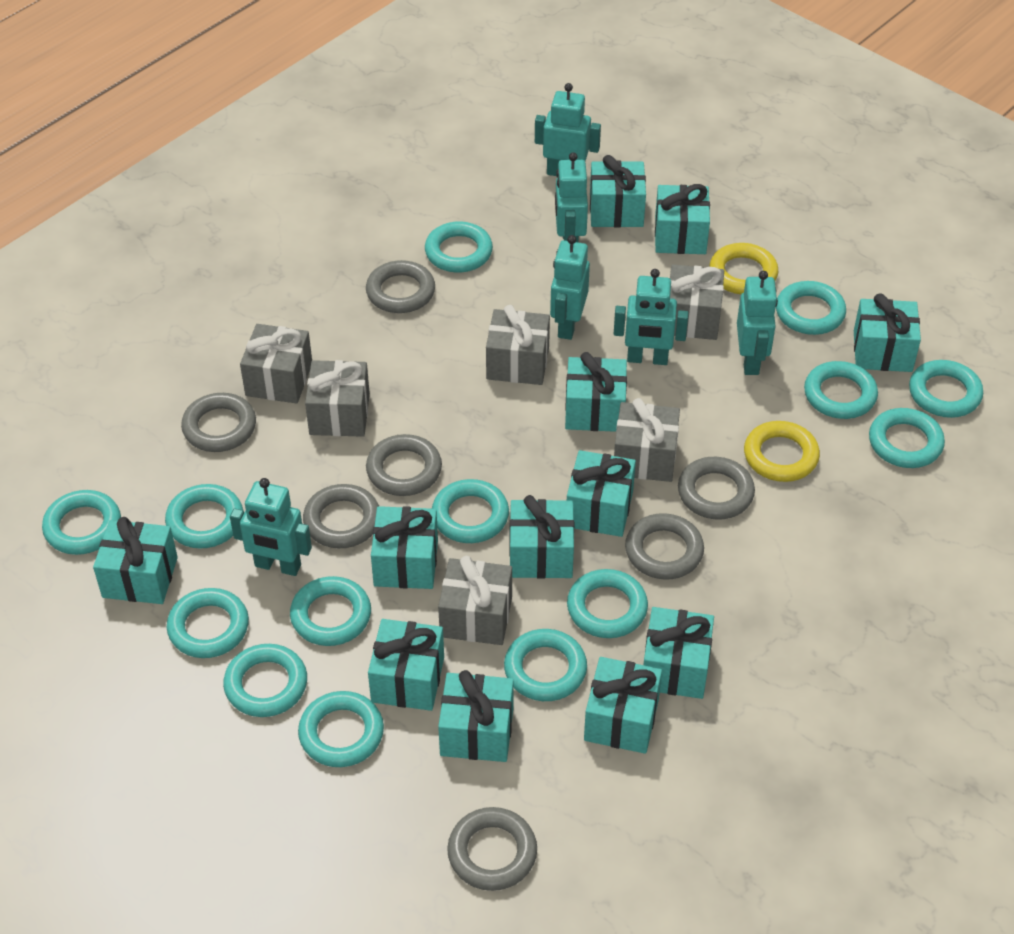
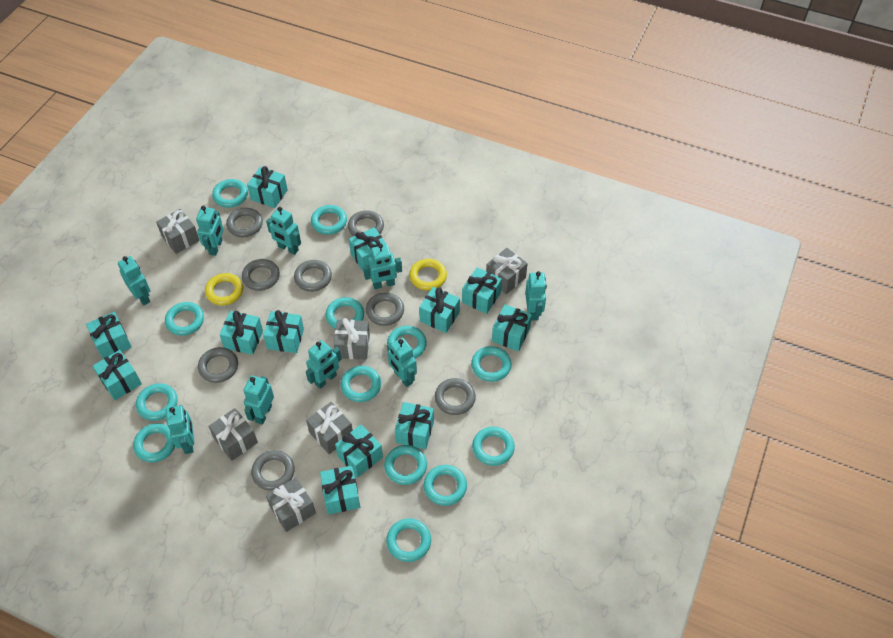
grey ring: [181,393,256,452] [303,484,379,548] [366,260,435,313] [366,434,442,496] [447,807,537,891] [625,513,704,580] [678,457,755,519] = 7 -> [198,347,238,383] [226,208,263,237] [242,259,280,291] [251,450,295,491] [294,260,332,292] [348,210,384,236] [366,293,404,326] [435,378,476,415] = 8
turquoise ring: [42,490,121,555] [165,484,243,549] [167,588,249,658] [223,644,307,717] [290,576,371,646] [298,691,384,767] [425,221,493,273] [432,479,509,543] [504,629,587,701] [567,569,648,638] [776,281,846,335] [804,361,878,419] [869,408,945,468] [909,360,983,418] = 14 -> [133,423,175,462] [136,383,178,421] [165,302,204,336] [212,179,248,208] [311,205,347,235] [326,297,364,329] [341,366,381,402] [384,445,427,485] [386,518,431,562] [387,326,427,359] [424,465,467,506] [471,346,512,382] [472,427,515,466] = 13
turquoise robot: [230,478,312,576] [535,83,601,176] [550,235,590,340] [555,152,588,242] [614,269,688,365] [737,271,778,375] = 6 -> [118,256,150,305] [166,405,194,454] [196,206,224,256] [243,375,274,425] [266,207,301,255] [306,340,342,389] [363,243,402,289] [387,338,417,387] [525,271,547,321] = 9

